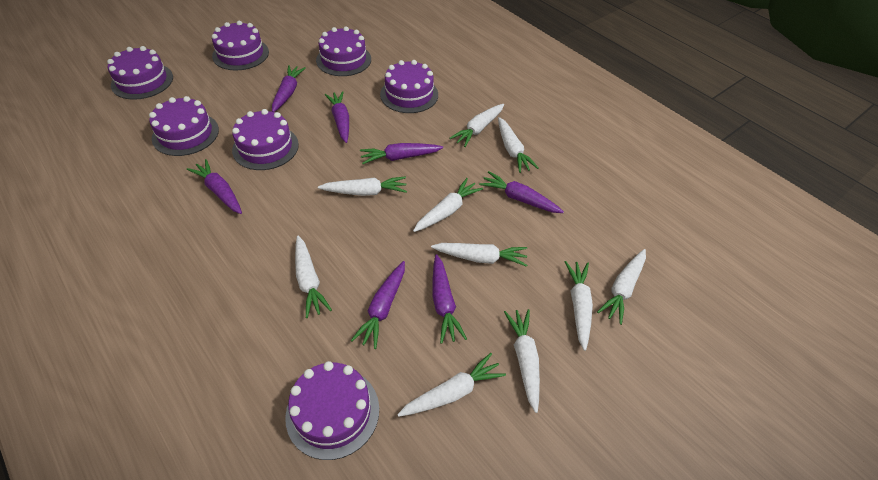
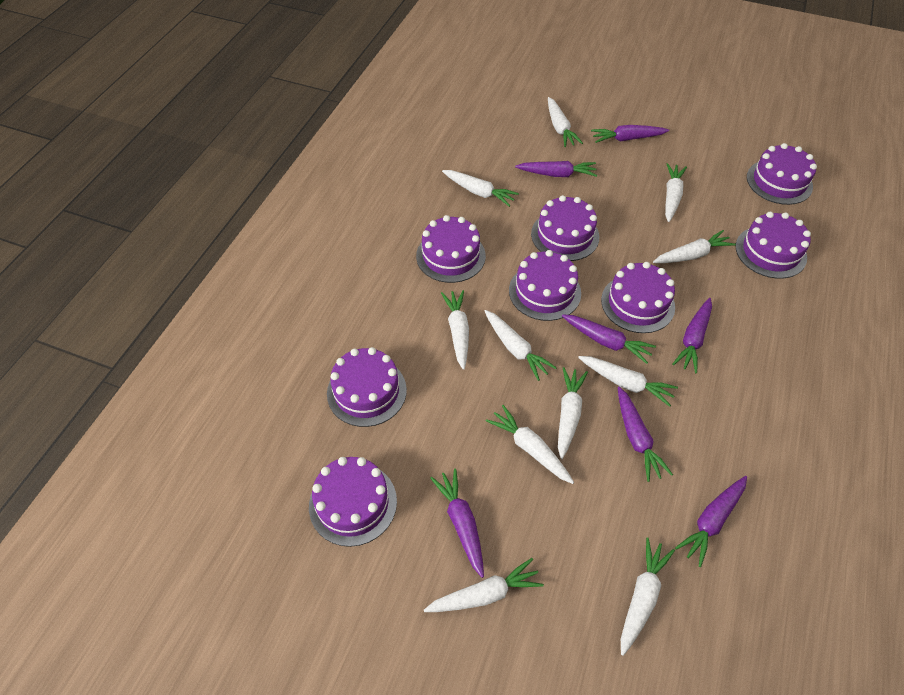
purple cake: [107,46,173,100] [149,96,219,156] [212,21,269,71] [232,109,299,170] [285,361,379,460] [316,26,371,76] [380,60,438,113] = 7 -> [309,457,397,547] [327,347,407,427] [416,215,486,283] [509,250,581,321] [531,195,599,261] [601,262,675,333] [736,212,811,279] [747,143,817,205] = 8
white carrot: [295,236,332,318] [318,176,407,196] [397,353,506,417] [413,178,483,232] [431,243,527,267] [449,104,504,147] [498,117,538,173] [504,309,540,413] [565,261,593,351] [597,249,646,325] = 10 -> [424,558,544,612] [441,290,469,370] [442,170,519,207] [485,310,557,381] [486,405,574,484] [548,97,583,147] [558,367,588,459] [578,356,678,407] [621,538,675,656] [653,230,736,263] [665,163,687,222] = 11

